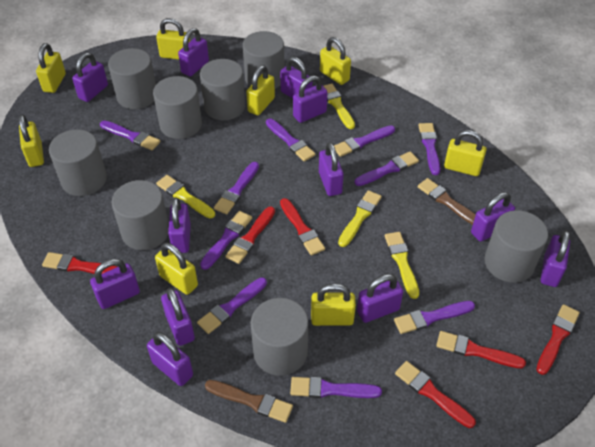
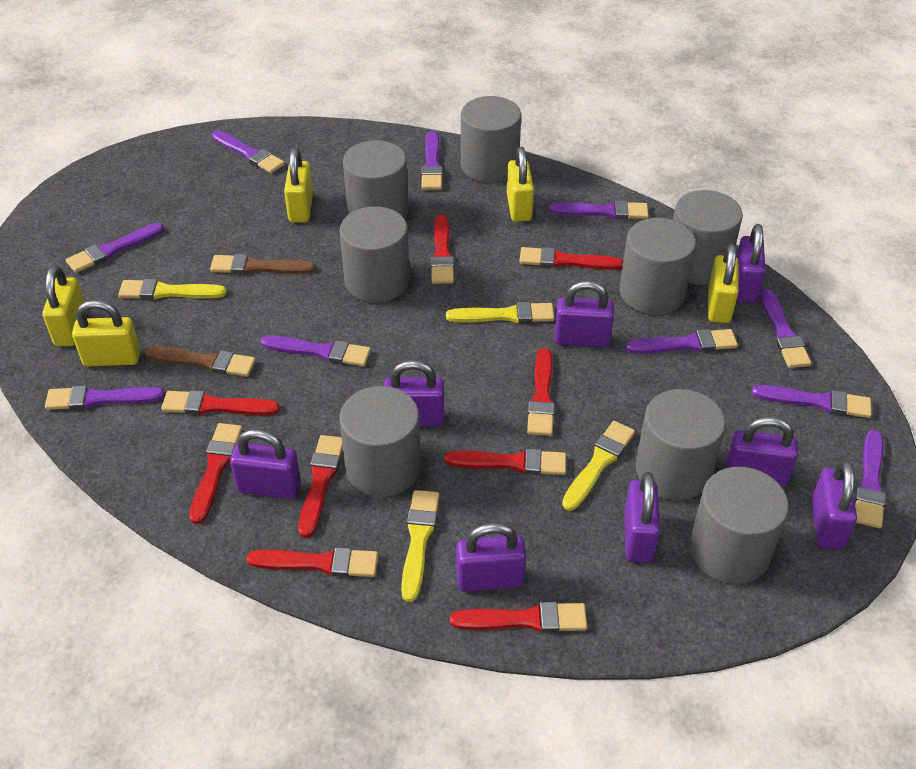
purple padlock: [72,53,108,102] [90,259,140,309] [147,332,193,386] [161,288,195,346] [168,198,191,253] [178,28,209,76] [280,57,313,98] [293,76,327,123] [319,142,344,196] [357,274,403,323] [471,192,515,242] [541,230,570,287] = 12 -> [230,429,301,499] [384,360,444,426] [456,522,526,592] [555,280,614,348] [624,472,660,563] [726,417,798,487] [736,224,766,303] [811,460,857,550] = 8
red brush: [42,252,117,274] [225,206,275,264] [280,198,325,255] [395,361,476,428] [436,331,526,368] [536,304,580,375] = 6 -> [161,390,280,415] [189,423,242,524] [246,547,378,577] [298,435,343,538] [431,215,454,284] [444,449,566,475] [450,602,587,633] [519,247,623,270] [527,348,555,436] = 9
yellow padlock: [19,114,44,167] [36,43,66,93] [155,243,198,295] [156,18,190,60] [246,65,275,115] [311,283,356,326] [320,37,351,85] [444,130,486,176] = 8 -> [42,265,87,346] [72,300,141,367] [284,148,313,222] [507,147,534,222] [708,243,739,323] = 5

